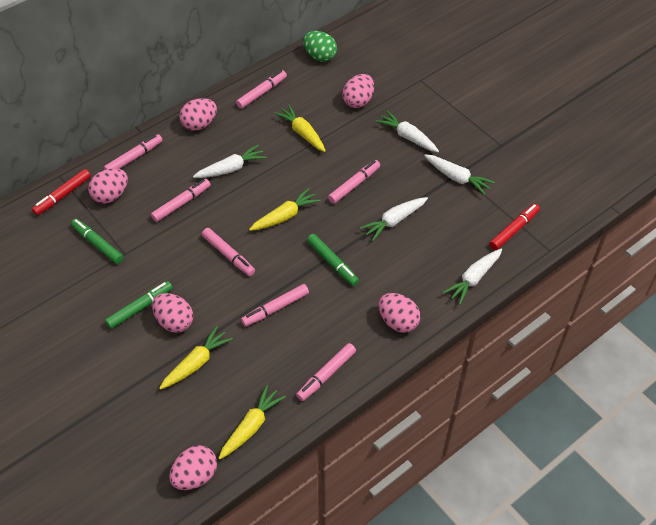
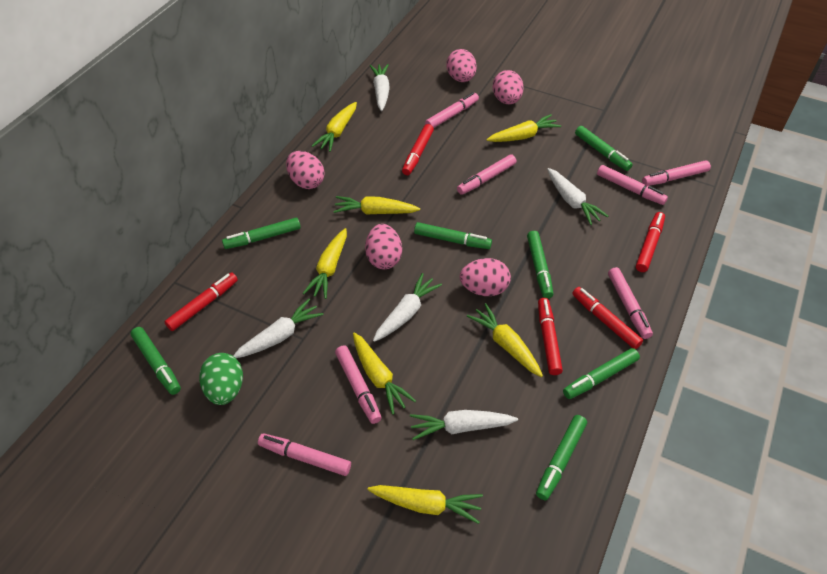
green marker: [71,219,124,264] [105,281,173,329] [307,234,359,286] = 3 -> [130,327,181,395] [222,218,301,249] [414,222,492,249] [527,231,553,299] [536,415,587,500] [563,348,640,399] [575,126,633,171] = 7
pink egg: [88,168,128,204] [152,293,193,333] [169,445,217,490] [179,98,217,131] [342,74,374,108] [378,293,420,333] = 6 -> [286,151,325,189] [365,224,402,269] [447,49,477,82] [460,258,511,296] [493,70,523,104] = 5
red marker: [32,169,91,215] [489,204,540,250] = 2 -> [165,272,238,331] [402,124,434,175] [538,298,563,375] [572,287,643,349] [636,212,665,272] = 5
yellow carrot: [159,326,233,390] [218,384,286,460] [249,188,321,231] [274,104,325,152] = 4 -> [303,228,347,299] [312,102,357,152] [333,196,420,215] [353,332,416,415] [367,485,483,524] [467,303,543,377] [486,114,561,142] = 7

